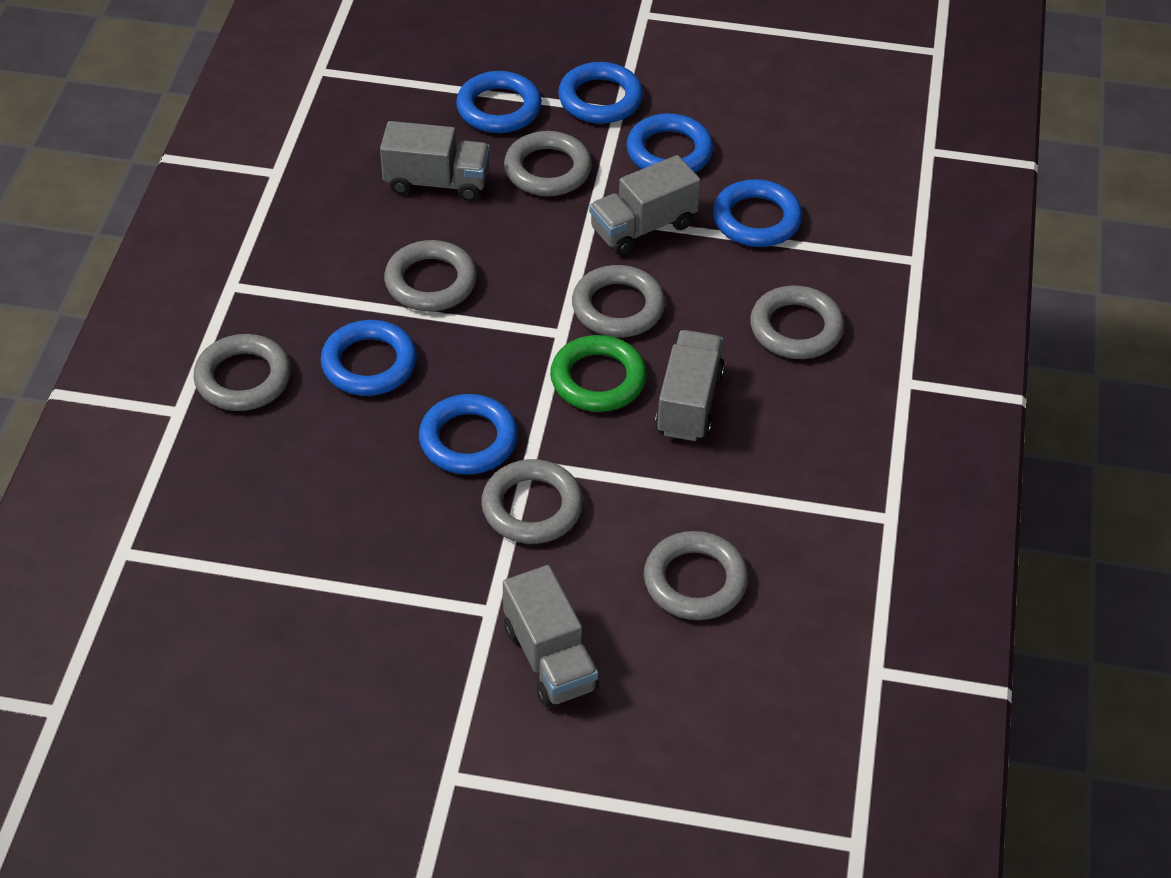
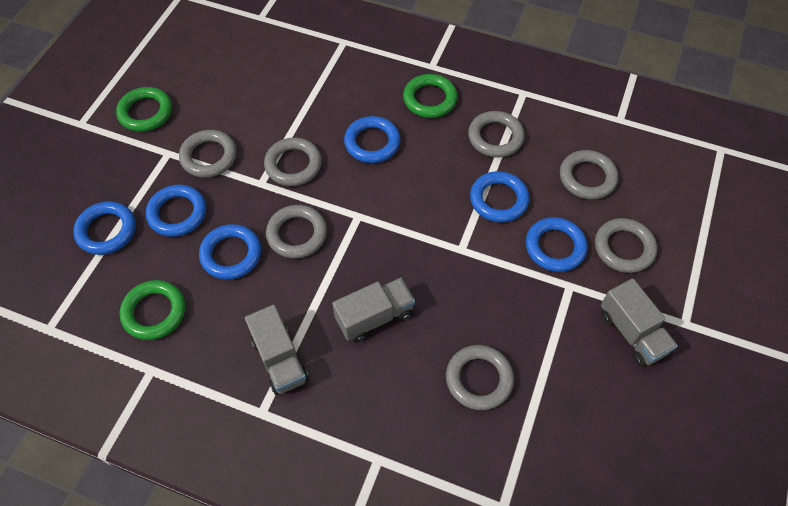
green ring: [550,335,647,412] = 1 -> [116,87,172,132] [120,280,185,340] [403,74,457,118] = 3
grey truck: [380,121,490,201] [503,565,599,707] [589,155,701,255] [655,330,725,441] = 4 -> [245,305,309,395] [332,278,415,342] [601,278,678,367] = 3

